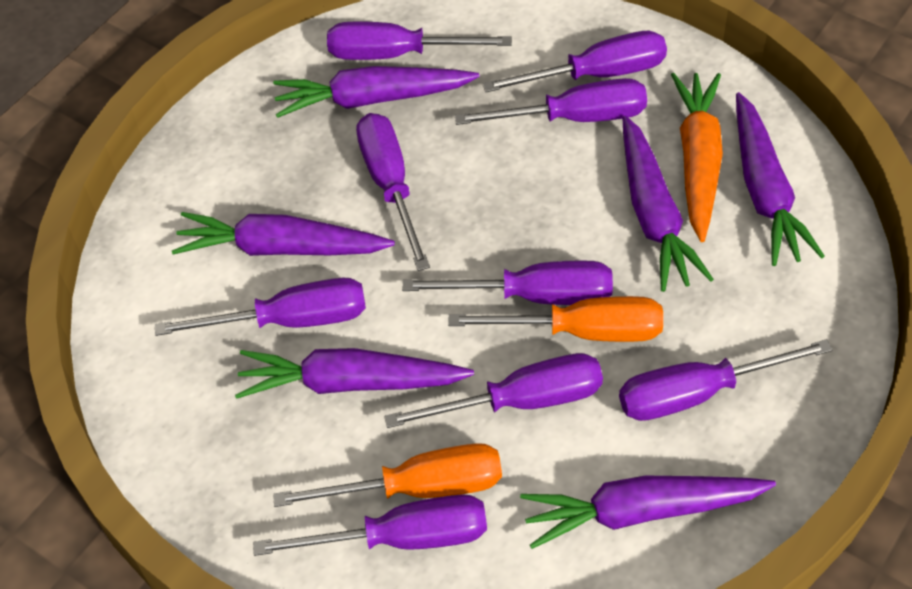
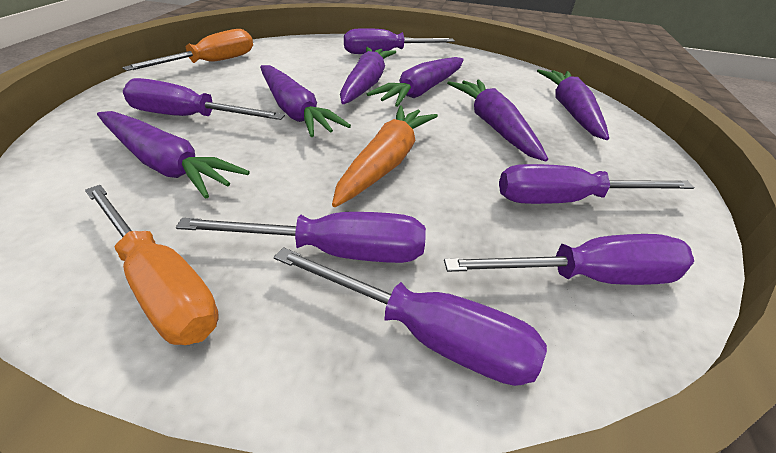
purple screwdriver: [155,278,366,336] [253,494,487,556] [327,22,512,60] [356,113,430,271] [384,353,603,428] [402,260,613,305] [455,78,647,125] [482,31,667,92] [619,339,832,421] = 9 -> [123,78,285,120] [176,212,426,263] [274,247,547,386] [344,28,455,54] [444,234,694,285] [499,164,695,204] = 6

